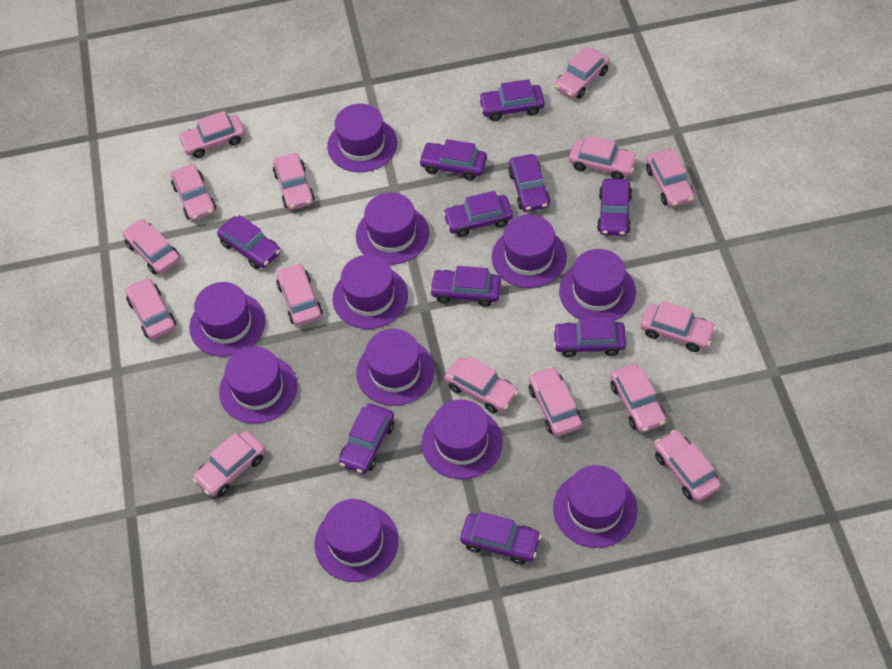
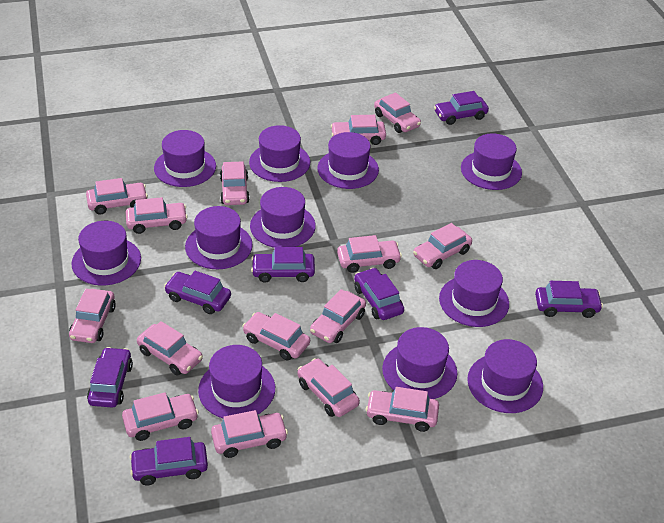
purple car: [217,215,281,269] [339,403,394,474] [419,139,487,180] [429,266,501,307] [443,191,513,237] [460,512,542,564] [478,79,545,121] [508,154,550,212] [553,317,626,357] [597,178,632,236] = 10 -> [87,347,133,408] [130,437,208,485] [164,271,231,314] [251,247,315,282] [354,268,404,320] [434,91,489,125] [535,281,603,318] = 7

